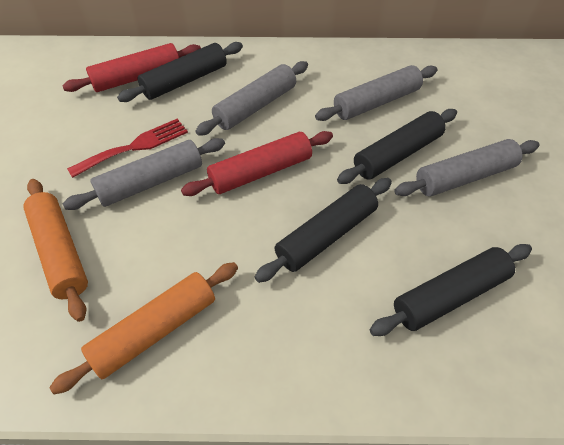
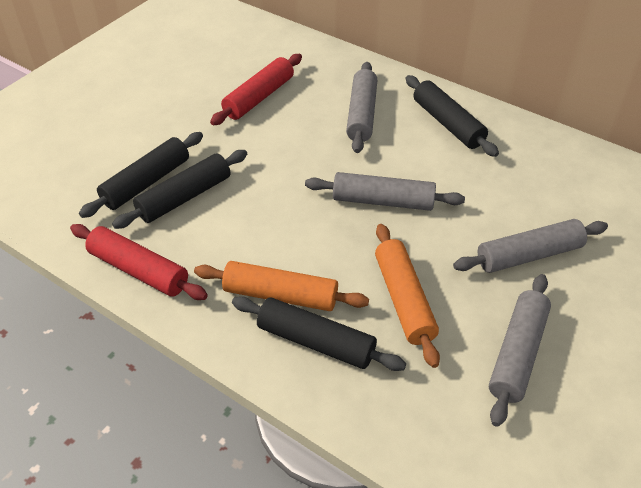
red fork: [67,119,188,178] = 1 -> none = 0

